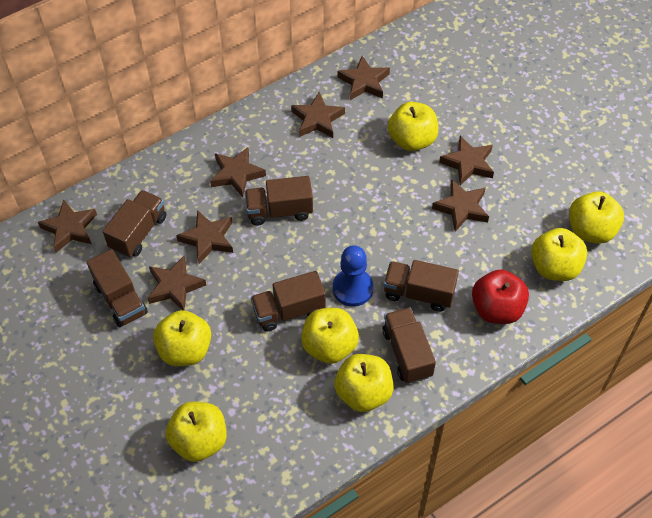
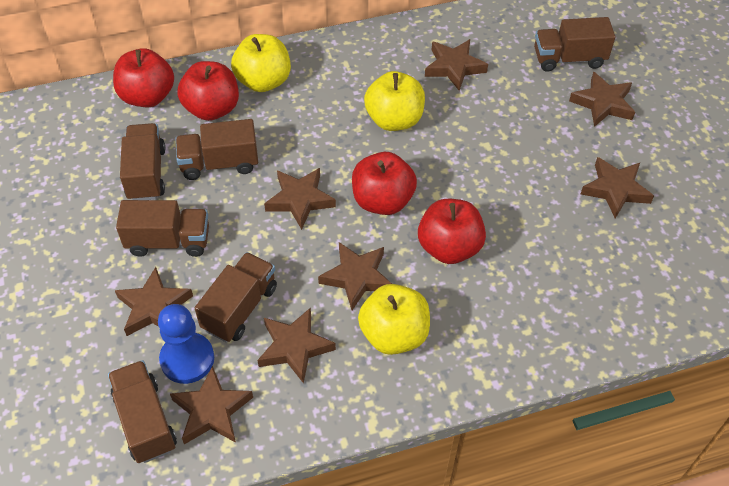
red apple: [472,269,529,324] = 1 -> [113,48,174,107] [177,61,239,121] [352,152,417,215] [418,199,486,264] = 4
yellow apple: [153,310,211,366] [166,402,227,462] [301,308,359,364] [334,354,394,412] [388,102,438,151] [531,228,587,281] [569,191,624,244] = 7 -> [231,34,291,92] [358,284,430,355] [364,71,425,131] = 3

